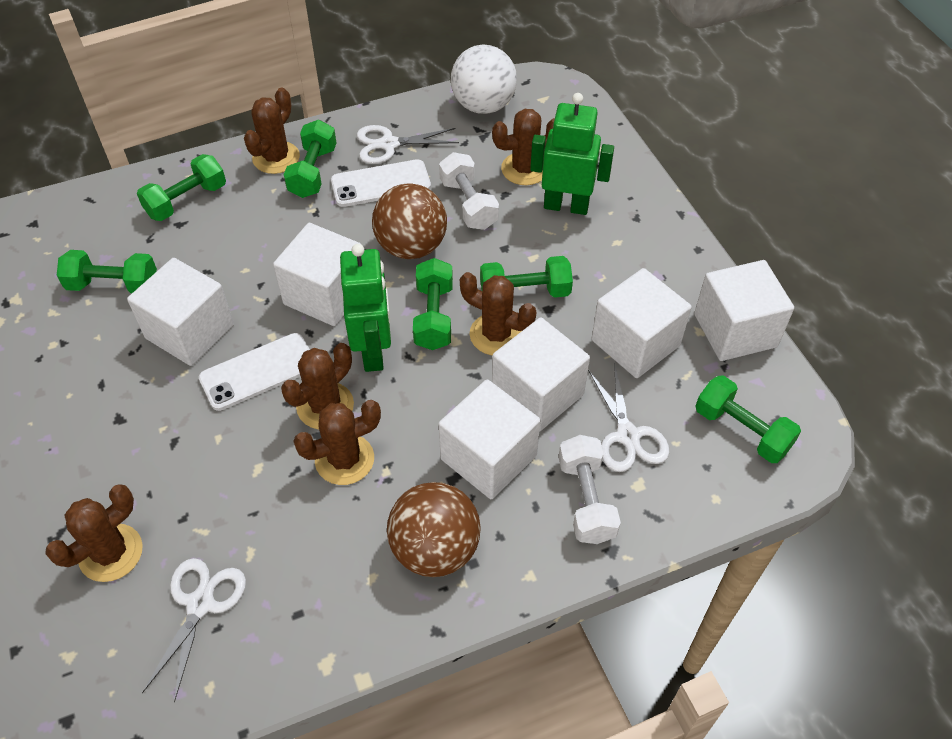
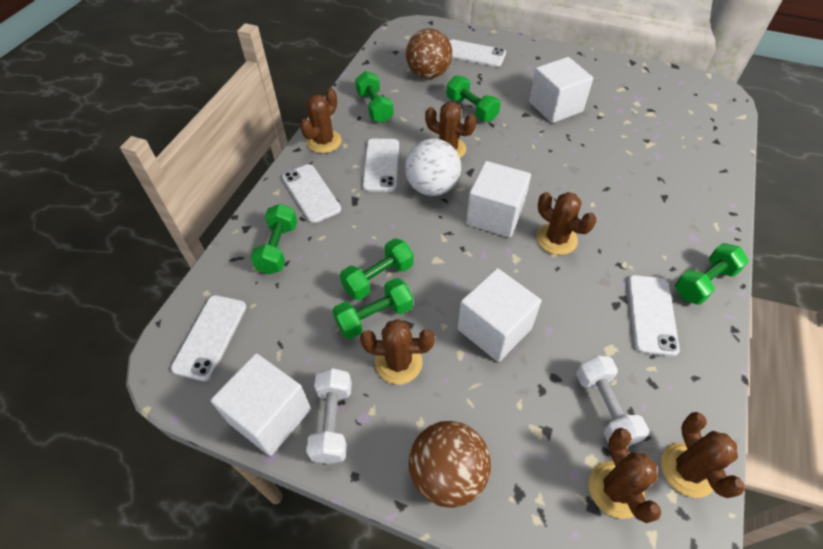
green robot: [340,244,391,372] [530,93,614,215] = 2 -> none = 0
white cube: [127,258,234,366] [273,223,362,326] [439,379,540,499] [492,317,590,432] [591,268,692,378] [694,260,794,361] = 6 -> [211,353,311,456] [458,268,541,362] [466,161,531,238] [529,57,593,123] = 4
white phone: [199,333,310,411] [331,159,431,207] = 2 -> [171,295,246,381] [282,164,341,223] [362,139,399,192] [450,39,506,67] [627,275,680,357] = 5
white scissors: [142,558,246,702] [357,125,459,164] [588,363,669,472] = 3 -> none = 0

